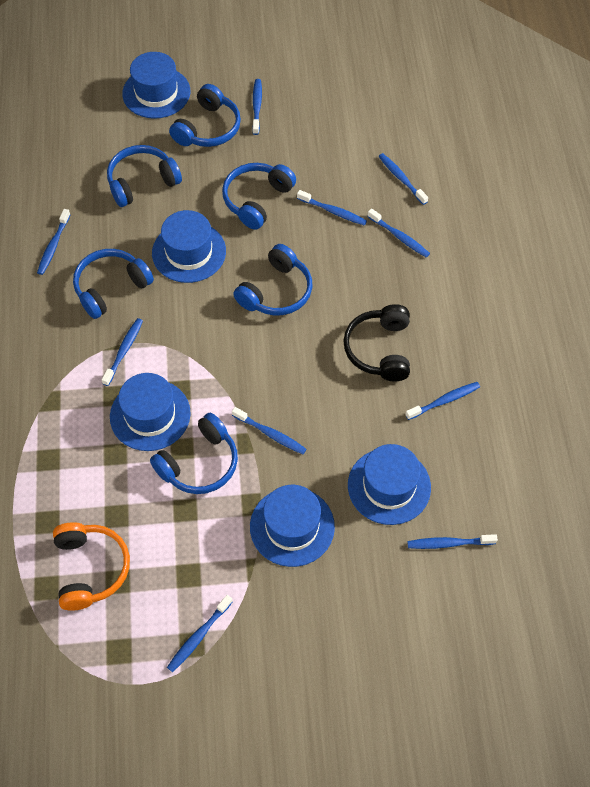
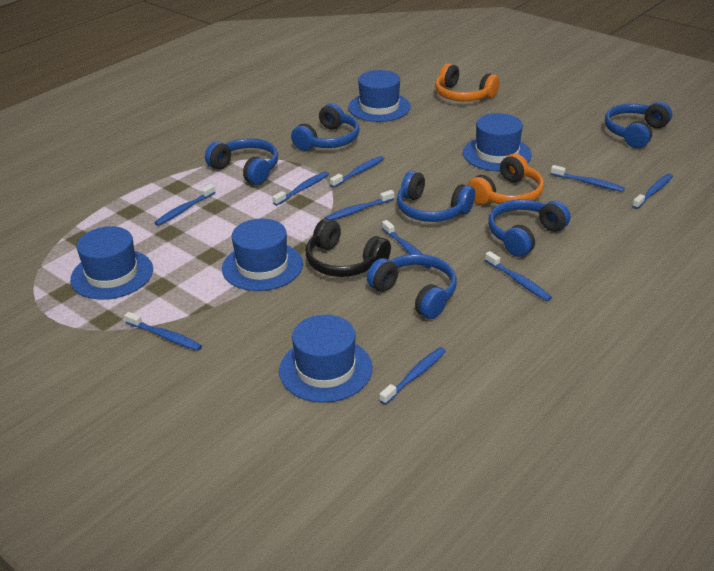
orange headphones: [53,522,130,611] = 1 -> [435,63,500,101] [467,154,544,205] = 2

